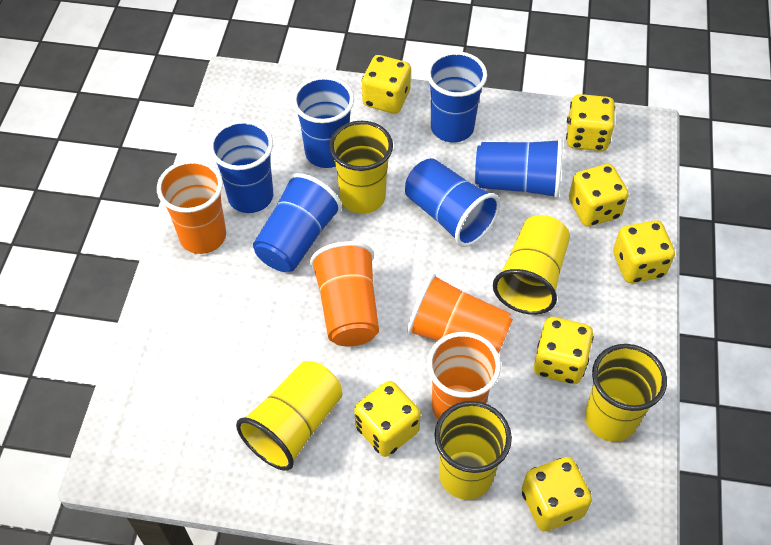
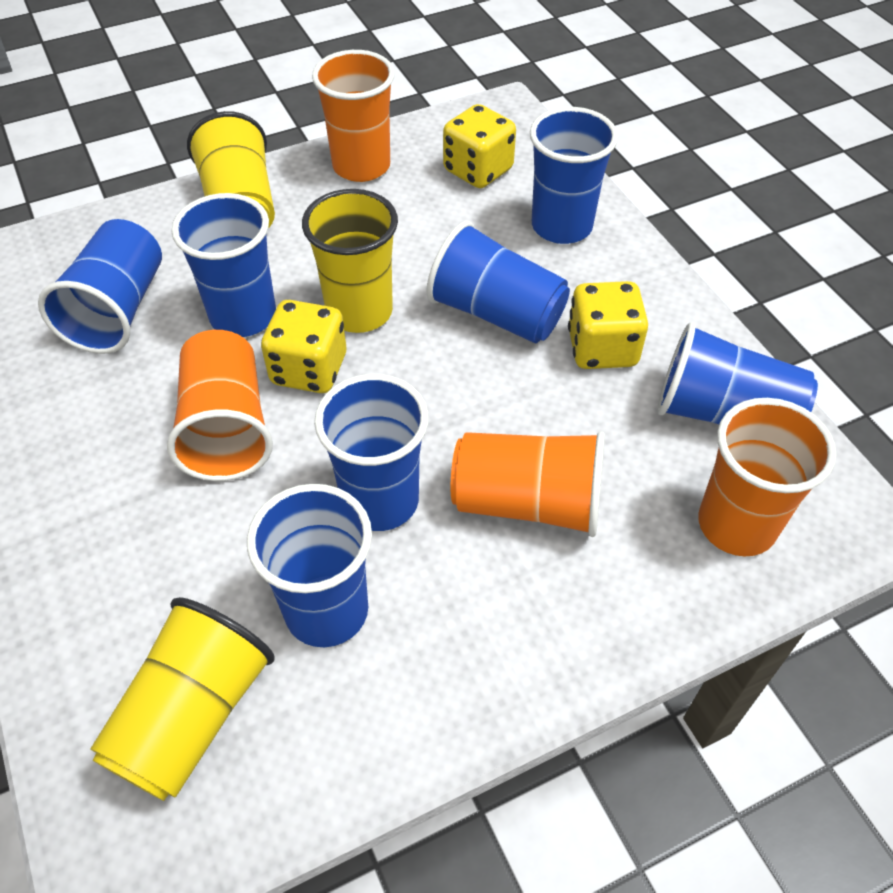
blue cup: [209,120,273,213] [253,173,342,272] [292,76,354,168] [405,158,500,247] [427,51,487,142] [475,138,563,199] = 6 -> [38,219,162,354] [171,193,276,337] [247,484,372,647] [314,374,429,531] [426,221,570,344] [530,107,618,244] [657,322,818,424] = 7
yellow cup: [236,361,342,471] [329,121,393,214] [434,401,512,500] [493,215,570,315] [585,344,667,442] = 5 -> [90,597,275,801] [187,111,275,229] [302,189,398,333] = 3
yellow dice: [354,381,421,457] [362,55,411,114] [522,457,592,531] [534,317,594,384] [566,94,615,151] [569,164,629,227] [613,220,675,283] = 7 -> [261,300,346,393] [443,104,516,188] [568,281,648,369] = 3

